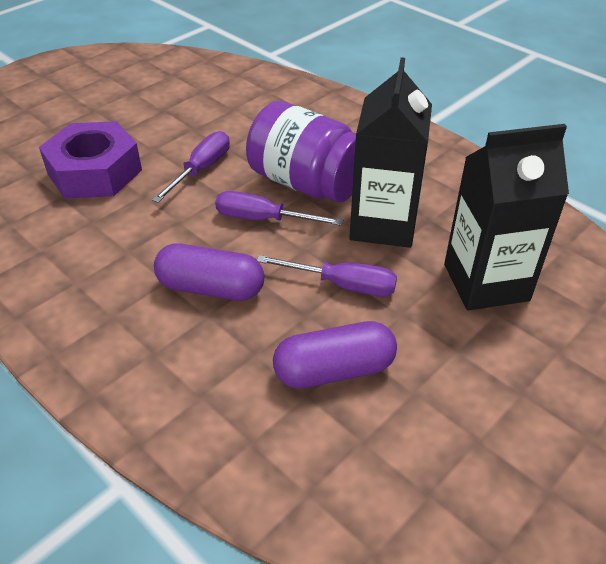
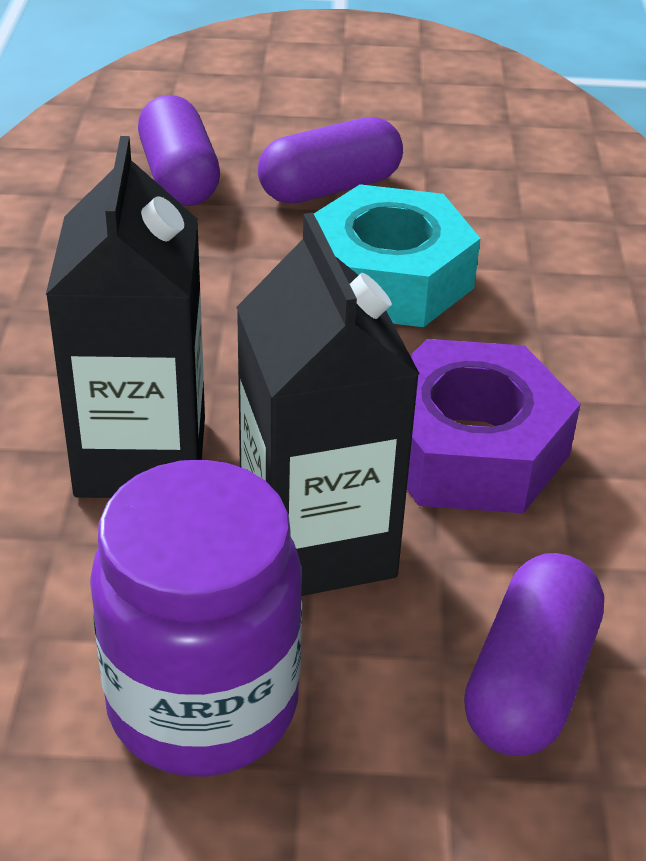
purple capsule: [154,243,264,301] [273,321,397,389] = 2 -> [138,95,220,206] [258,117,403,204] [464,553,604,756] = 3
purple screwdriver: [152,131,230,203] [215,191,343,226] [257,255,397,297] = 3 -> none = 0
turquoise nut: none = 0 -> [314,184,481,327] = 1

